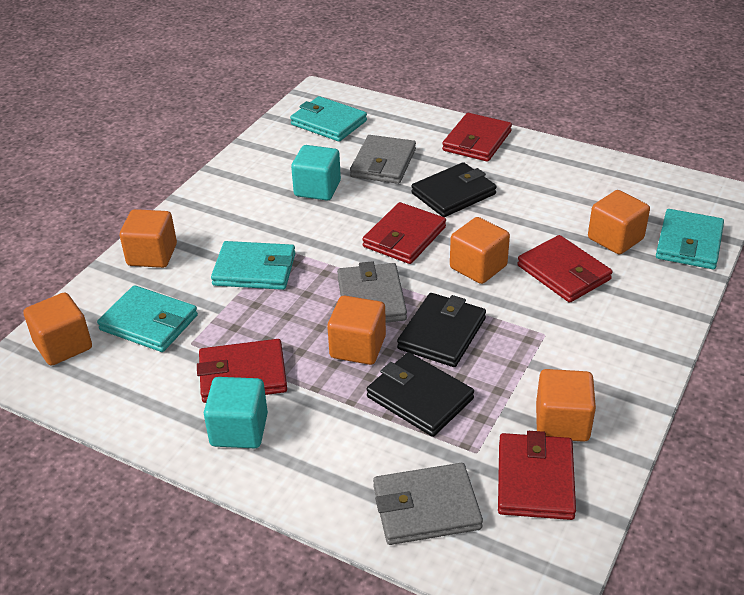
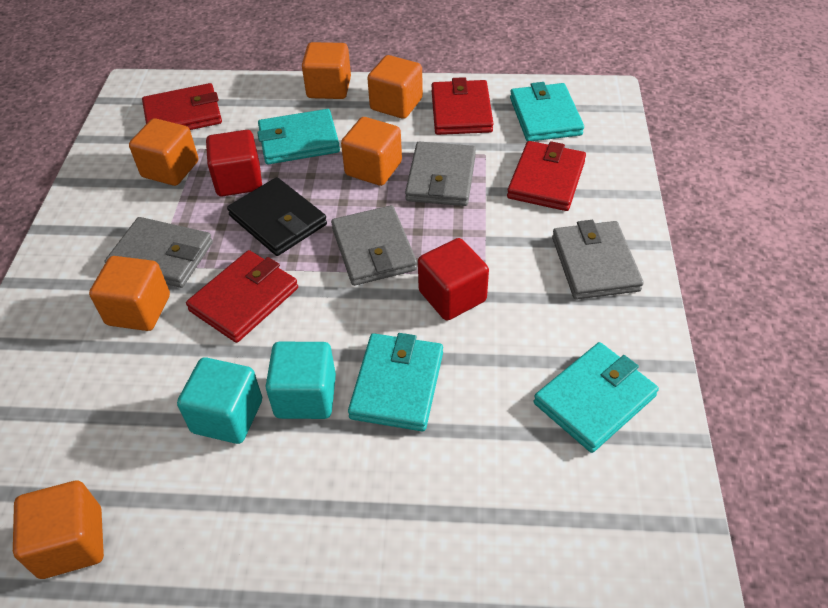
black wallet: [366,352,474,437] [397,293,486,367] [411,162,497,217] = 3 -> [227,177,327,256] = 1
grey wallet: [337,261,407,323] [350,135,416,184] [373,463,483,545] = 3 -> [105,217,213,288] [331,205,417,286] [405,142,476,206] [552,220,644,300] = 4
red cube: none = 0 -> [206,130,262,196] [418,238,489,321] = 2
red wallet: [197,339,287,403] [362,202,446,264] [442,113,512,162] [498,431,576,520] [517,235,613,303] = 5 -> [142,83,222,130] [186,250,298,343] [431,77,494,135] [507,141,586,211] = 4

